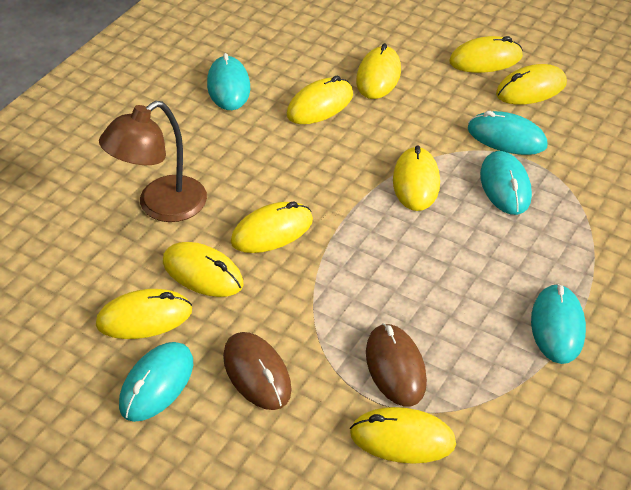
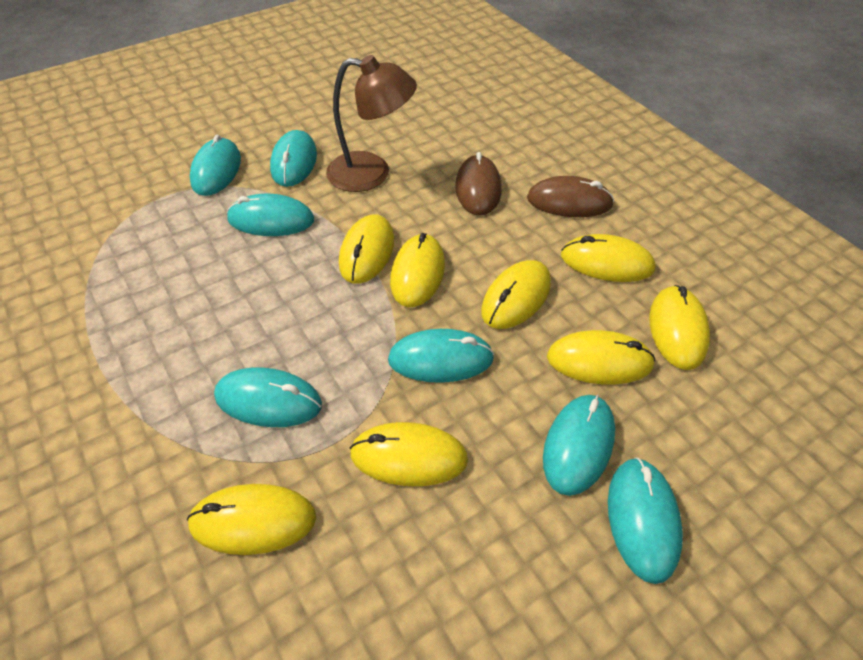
turquoise mouse: [119,342,193,422] [207,53,250,110] [468,111,548,155] [480,151,532,215] [531,284,586,364] = 5 -> [190,135,241,196] [214,367,322,427] [226,194,314,236] [270,130,317,187] [388,329,494,383] [543,395,615,496] [608,458,683,584] = 7
yellow mouse: [96,289,192,339] [163,242,243,297] [231,201,313,253] [287,76,353,124] [350,407,456,464] [356,43,401,99] [393,145,440,211] [449,36,523,73] [496,64,567,105] = 9 -> [187,484,316,555] [339,214,394,284] [349,422,468,486] [390,233,445,307] [481,260,551,329] [547,330,656,384] [561,234,656,282] [649,285,710,370] = 8

